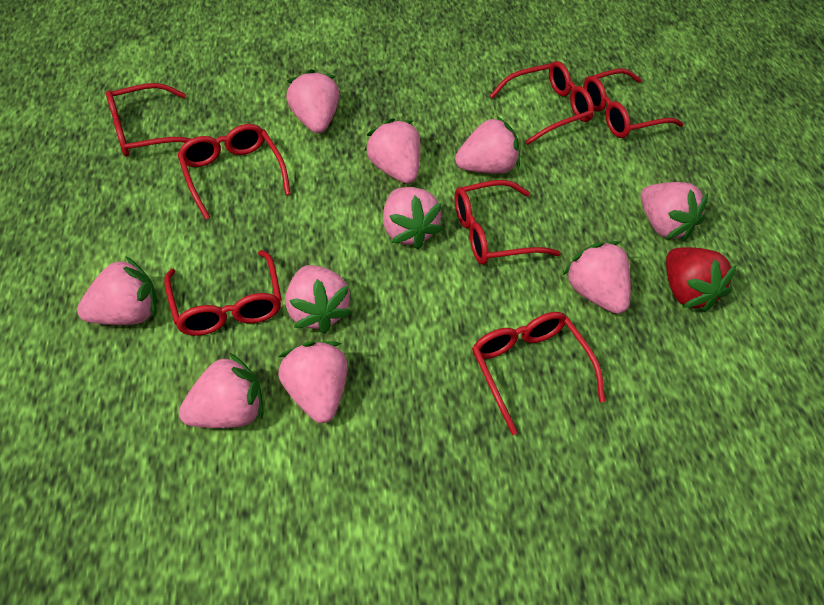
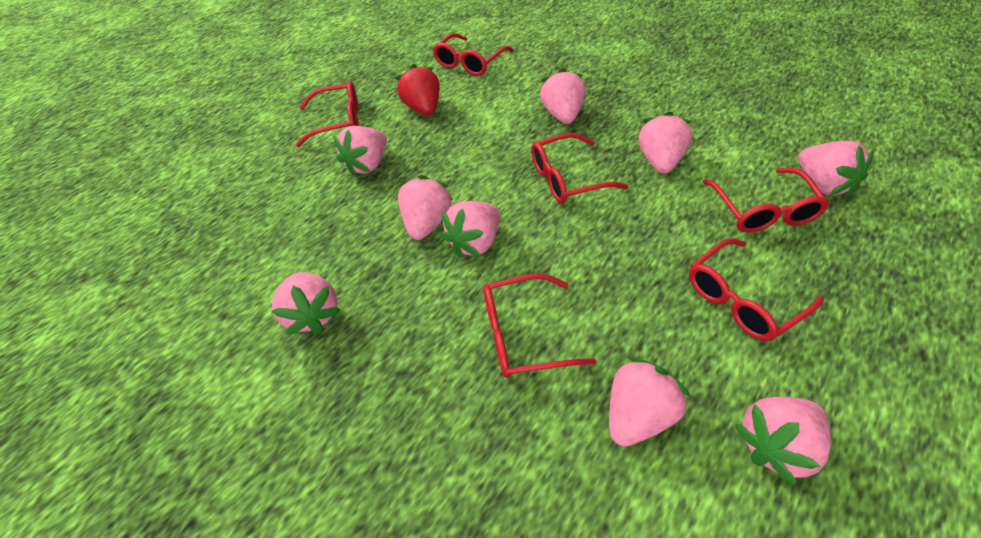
pink strawberry: [77,256,157,325] [179,353,263,428] [278,341,348,423] [286,69,340,133] [286,265,352,333] [364,118,420,184] [383,187,443,249] [455,116,520,174] [563,241,631,314] [640,182,708,242] = 10 -> [272,272,341,335] [333,126,387,177] [398,175,453,240] [441,201,500,257] [540,68,586,124] [609,357,691,447] [639,111,692,174] [735,397,831,485] [798,141,874,198] = 9
red glasses: [106,83,191,157] [164,250,282,336] [177,124,291,220] [455,180,561,265] [472,312,605,435] [490,61,594,145] [583,68,684,138] = 7 -> [296,81,359,147] [433,33,514,76] [484,273,597,378] [531,133,629,203] [689,238,823,341] [703,168,830,233] = 6

